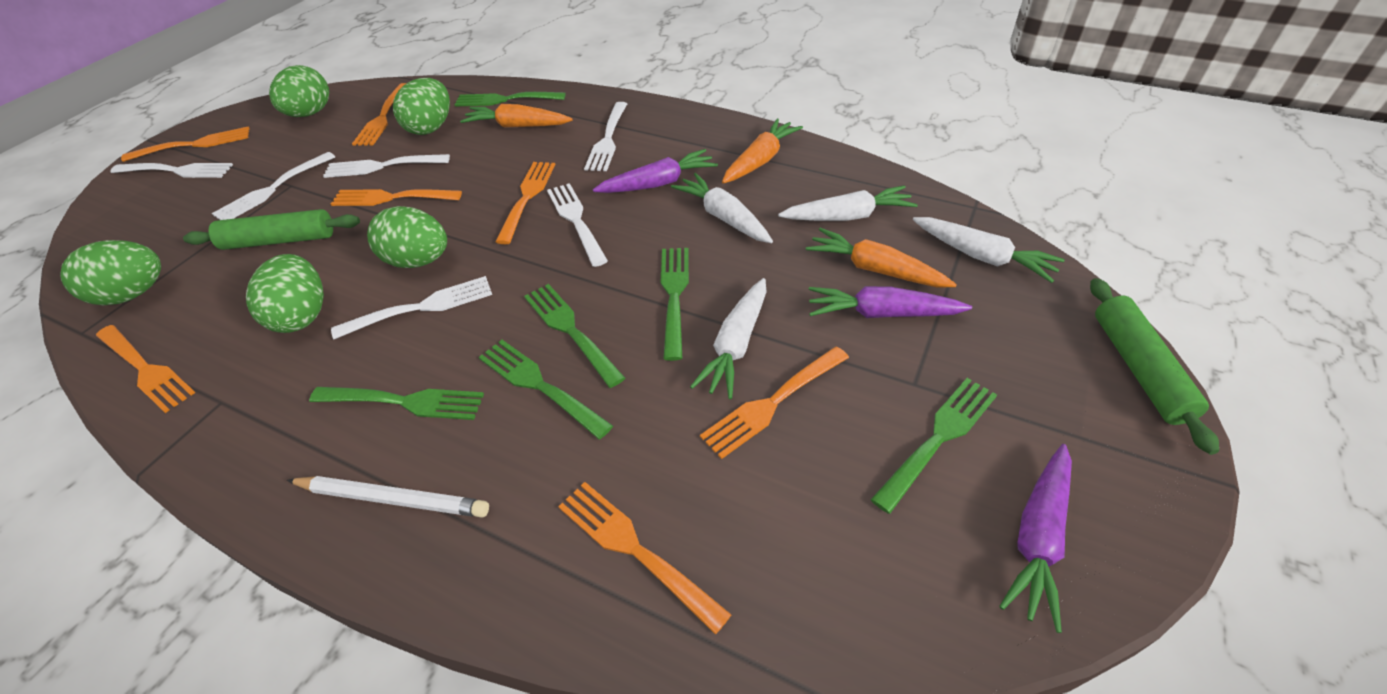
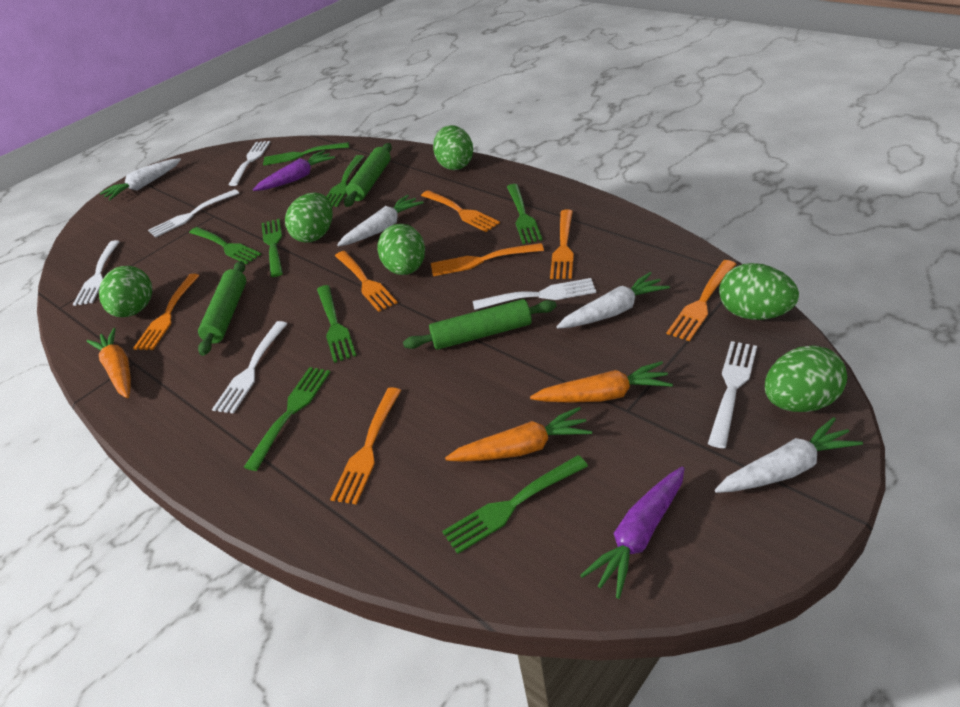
green egg: [60,240,161,305] [246,254,324,333] [269,65,329,117] [367,206,447,268] [393,78,450,135] = 5 -> [99,266,152,317] [285,193,333,243] [377,224,425,275] [433,125,473,170] [719,263,799,320] [765,345,847,412] = 6
green fork: [309,387,484,420] [455,92,566,107] [479,340,613,439] [524,284,625,388] [661,248,689,361] [871,378,997,514] = 6 -> [189,227,262,265] [244,367,330,471] [261,219,283,277] [263,142,349,166] [317,285,356,363] [326,155,364,207] [442,455,588,554] [507,184,542,244] = 8
green rolling pin: [183,209,360,250] [1090,278,1219,455] = 2 -> [198,261,246,356] [344,143,392,207] [403,299,557,350] = 3
purple carrot: [593,149,718,193] [808,286,972,318] [999,444,1072,633] = 3 -> [253,150,335,191] [580,467,685,599] = 2
white pencil: [287,476,489,518] = 1 -> none = 0

